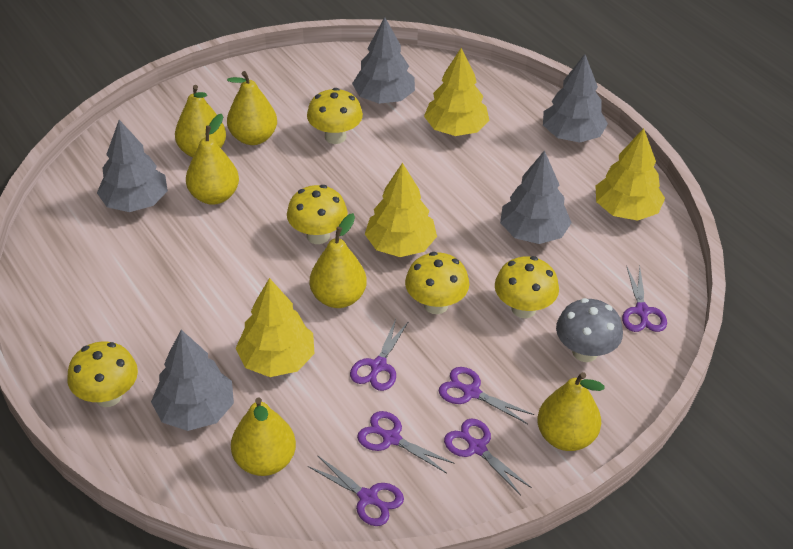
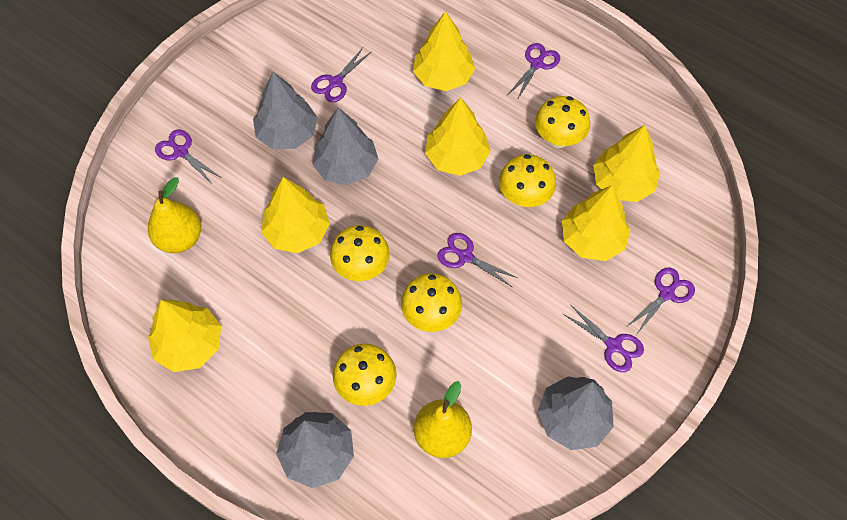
grey mushroom: [556,298,623,362] = 1 -> none = 0
grey tree: [97,120,168,212] [151,330,234,431] [352,17,415,104] [500,150,572,244] [543,54,608,143] = 5 -> [253,72,318,149] [276,412,354,488] [312,107,378,185] [538,376,614,450] = 4
yellow pear: [175,85,226,157] [186,114,239,205] [227,71,277,145] [231,398,296,476] [310,213,367,308] [537,372,605,451] = 6 -> [148,177,201,253] [414,381,472,458] = 2
yellow tree: [235,278,315,377] [365,163,437,257] [424,48,490,136] [596,128,665,221] = 4 -> [148,300,221,372] [261,177,330,253] [413,11,475,91] [425,97,491,176] [562,185,631,261] [593,125,660,202] = 6

